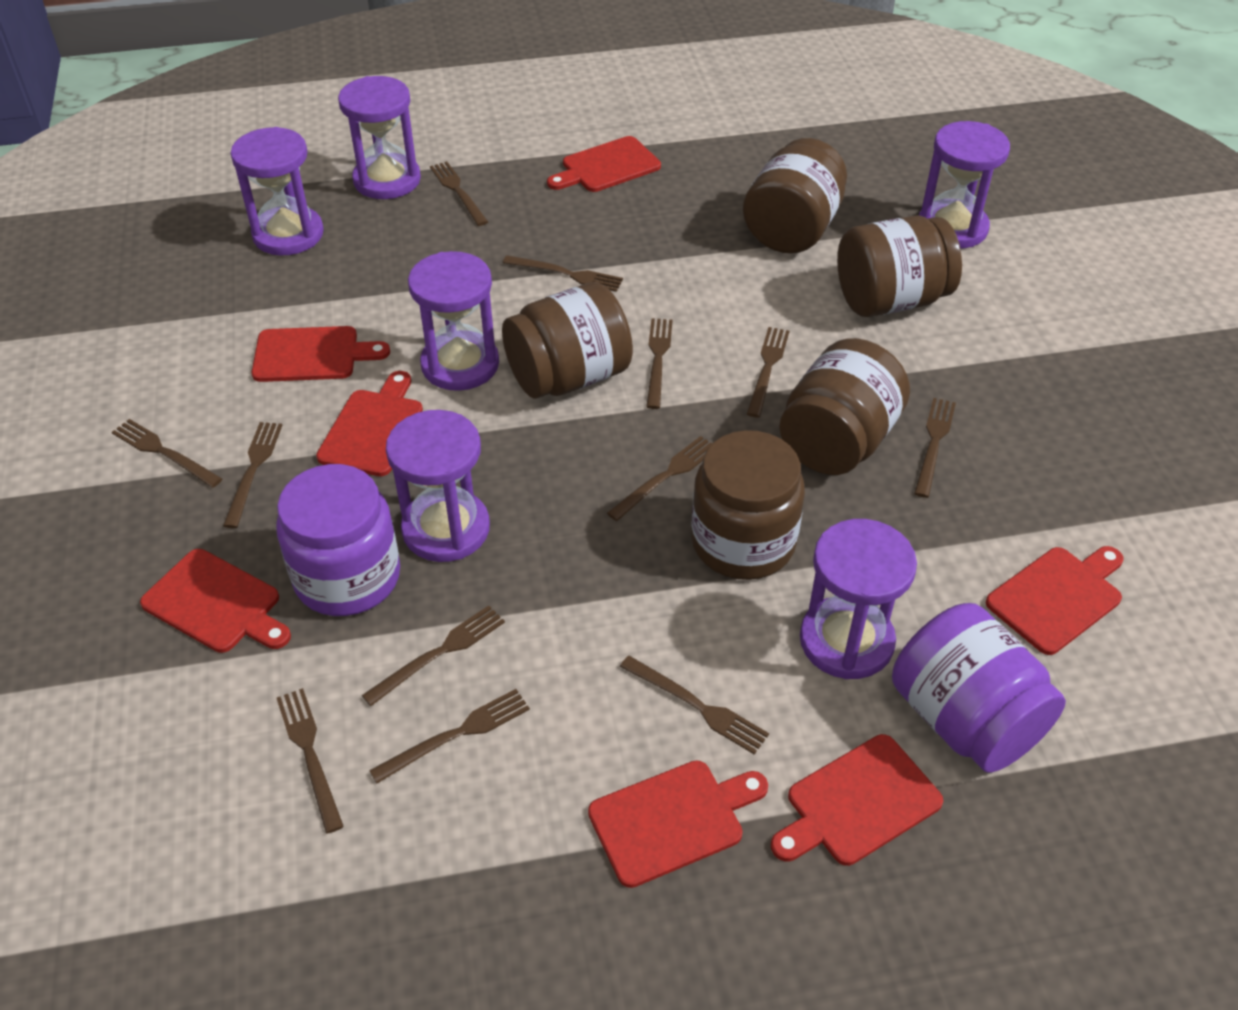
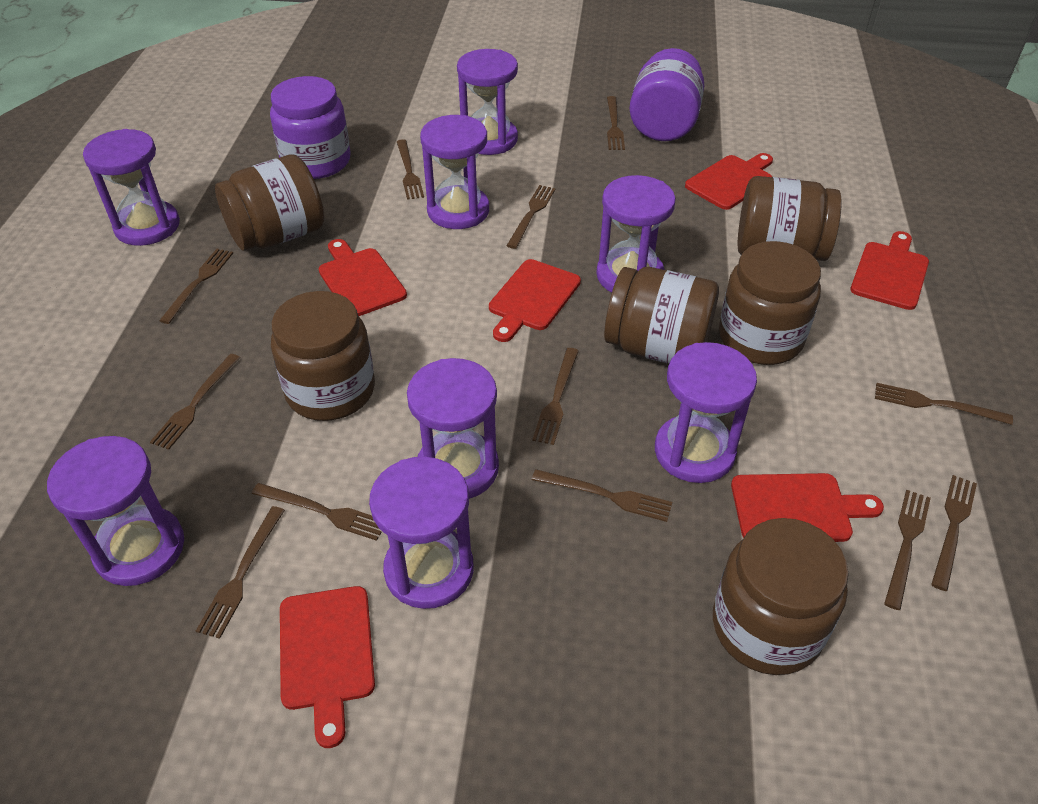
brown jar: [502,282,633,399] [691,430,805,580] [743,138,847,254] [779,338,910,475] [837,215,962,317] = 5 -> [215,154,325,251] [271,291,375,421] [604,267,719,364] [713,518,849,675] [719,241,821,365] [738,176,842,261] = 6
purple hourglass: [230,127,324,256] [338,76,421,199] [386,410,490,562] [408,251,499,391] [800,519,917,679] [919,121,1010,248] = 6 -> [47,436,184,586] [83,129,180,246] [369,457,474,609] [407,358,499,499] [420,115,489,229] [457,49,518,155] [596,175,676,292] [655,342,757,483] = 8
red cutting board: [140,549,291,653] [252,326,390,382] [316,371,423,476] [547,136,661,192] [588,760,768,888] [771,734,943,866] [986,546,1124,655] = 7 -> [280,586,375,748] [319,239,407,316] [489,259,581,342] [685,153,773,210] [731,473,884,542] [850,231,929,310] = 6

